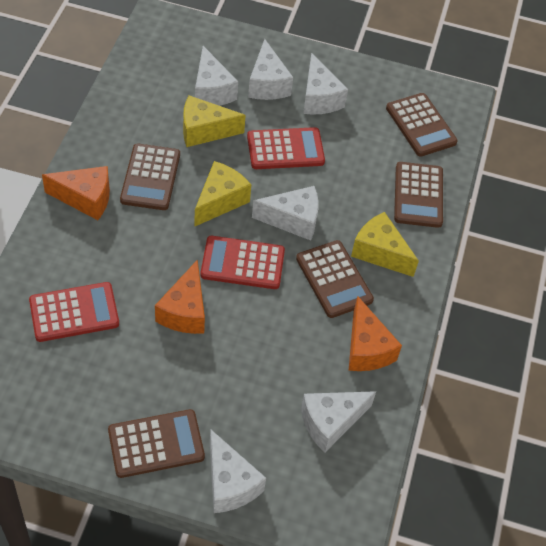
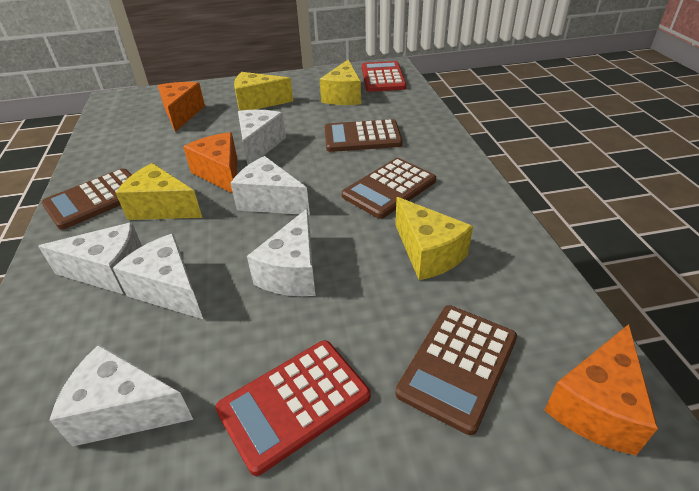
brown calculator: [108,409,205,478] [120,144,180,210] [296,240,374,318] [386,93,458,157] [394,162,443,228] = 5 -> [42,168,132,230] [325,119,402,152] [342,158,436,219] [396,305,517,435] = 4
red calculator: [29,282,119,342] [200,236,285,289] [247,127,325,169] = 3 -> [215,340,370,476] [362,61,406,92] = 2
yellow cheese: [183,95,246,147] [194,161,251,227] [351,212,419,277] = 3 -> [116,163,202,220] [234,72,293,111] [320,60,361,105] [395,197,473,280] = 4

